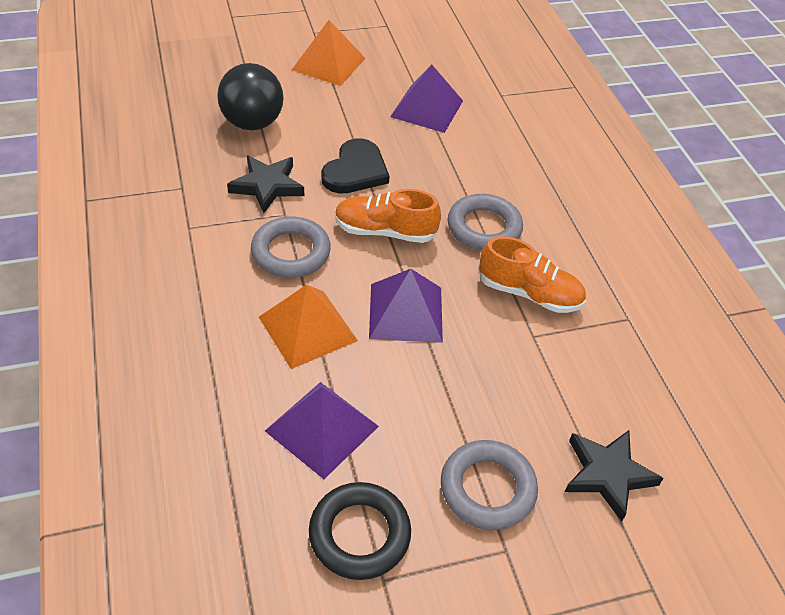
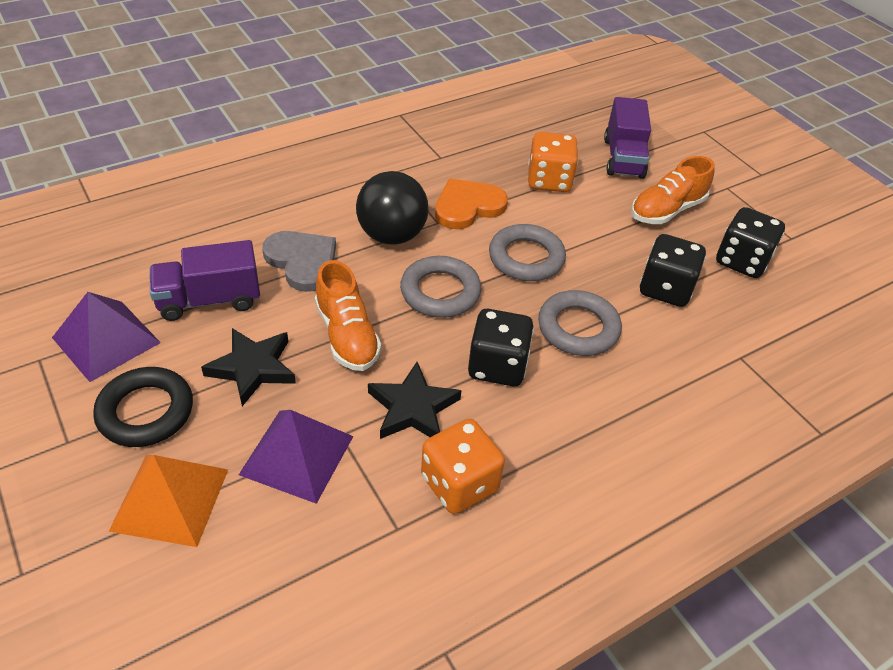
black dice: none = 0 -> [468,309,534,386] [640,234,706,307] [716,207,785,278] = 3
black heart: [321,138,390,194] = 1 -> none = 0
grey heart: none = 0 -> [262,231,336,292] = 1
orange dice: none = 0 -> [421,419,505,514] [528,132,578,192] = 2
orange heart: none = 0 -> [435,179,508,229] = 1
orange pyramid: [259,285,358,369] [292,20,365,86] = 2 -> [108,455,228,547] = 1
purple pyramid: [265,382,379,479] [369,269,443,343] [390,65,463,133] = 3 -> [52,292,161,382] [239,410,354,504] = 2
purple truck: none = 0 -> [149,240,260,321] [604,97,651,179] = 2

